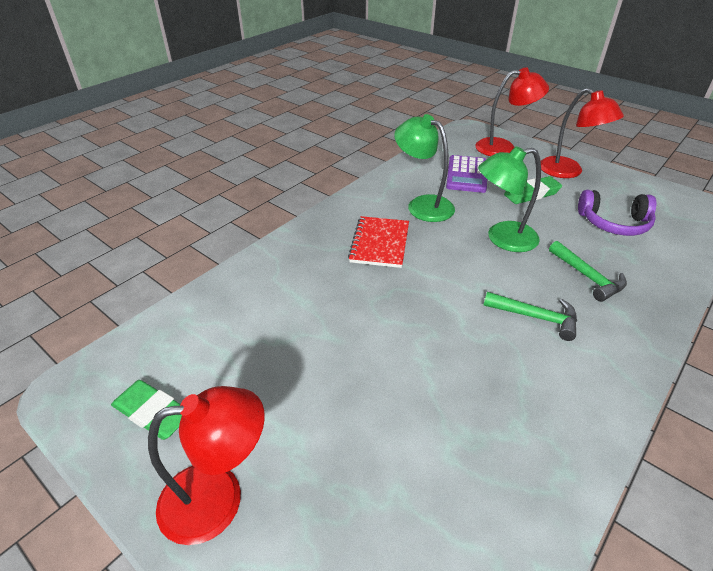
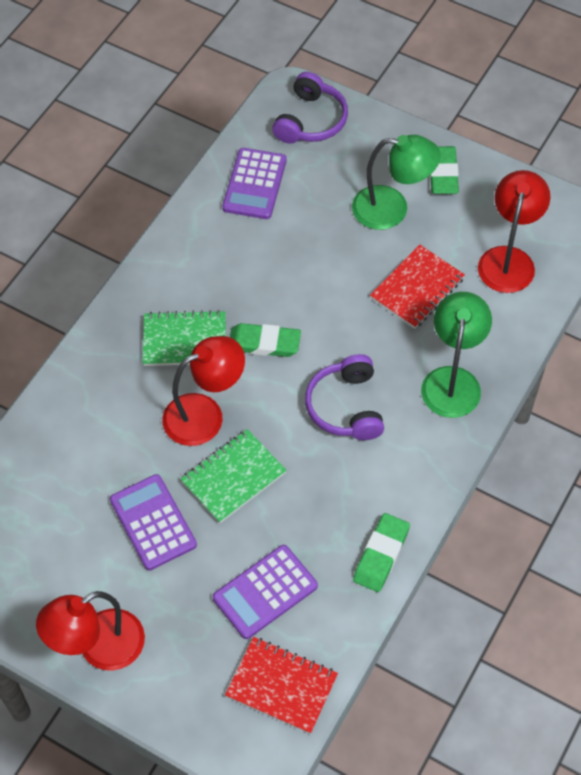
green eraser: [111,380,182,440] [504,176,562,204] = 2 -> [230,323,301,357] [353,513,410,592] [430,146,459,194] = 3
green hammer: [483,292,577,341] [549,241,627,302] = 2 -> none = 0
green notebook: none = 0 -> [143,310,226,366] [181,429,287,523] = 2
purple calculator: [446,155,487,193] = 1 -> [110,474,197,570] [213,545,318,639] [222,148,287,219] = 3
purple headphones: [578,190,656,236] = 1 -> [272,72,348,144] [305,354,384,440] = 2
red notebook: [348,216,409,268] = 1 -> [225,637,338,734] [370,245,465,329] = 2

